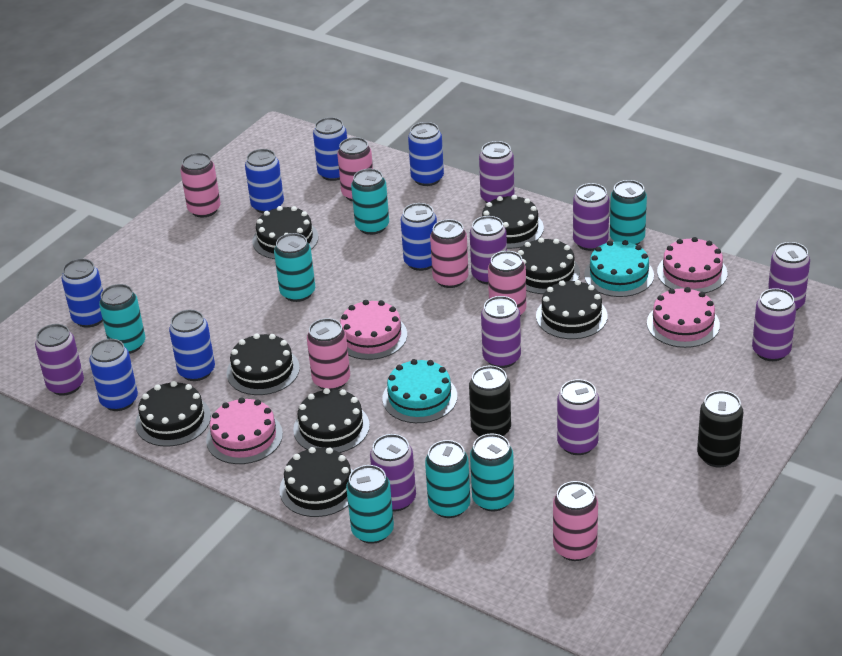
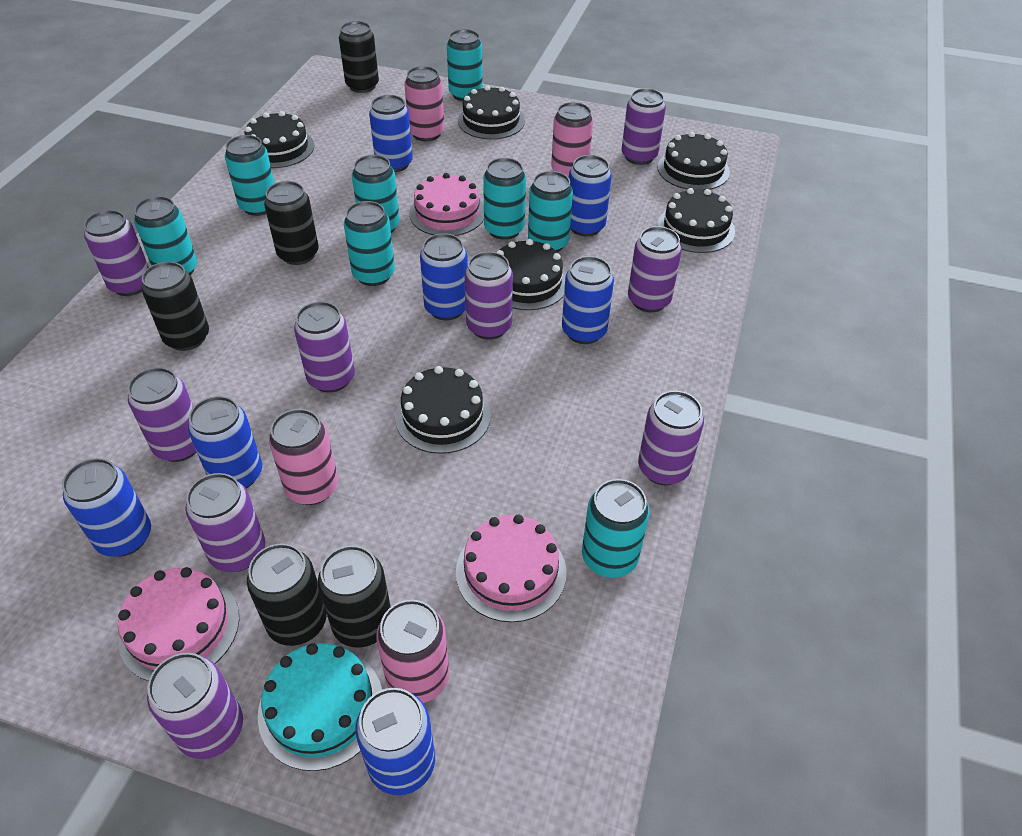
black cake: [135,381,211,447] [227,333,300,395] [252,206,319,259] [279,447,353,517] [293,388,370,453] [482,195,544,249] [518,237,580,294] [536,280,608,339] = 8 -> [244,111,314,168] [395,366,491,454] [458,85,525,139] [496,239,566,310] [657,132,730,190] [657,188,735,253] = 6
black can: [469,366,511,437] [697,390,743,468] = 2 -> [142,262,209,351] [247,543,327,646] [264,181,319,265] [318,545,391,648] [339,21,379,93] = 5
pink cake: [206,397,283,464] [340,300,407,360] [647,287,720,348] [657,237,728,293] = 4 -> [118,567,239,681] [409,173,484,236] [456,514,566,622] = 3
pink can: [180,153,221,218] [307,318,350,390] [337,137,373,201] [430,219,469,288] [488,251,526,316] [553,481,598,561] = 6 -> [269,409,338,505] [376,600,449,703] [404,66,444,141] [551,102,593,178] = 4
turquoise cake: [382,359,457,423] [584,240,654,297] = 2 -> [258,643,382,771] = 1
turquoise can: [99,284,145,354] [274,233,315,302] [346,465,394,544] [351,169,389,235] [425,440,470,518] [470,434,514,512] [610,180,647,245] = 7 -> [134,196,197,275] [225,135,275,216] [344,201,395,286] [352,155,400,233] [447,29,483,101] [483,158,526,240] [528,171,573,252] [582,479,650,578] = 8

